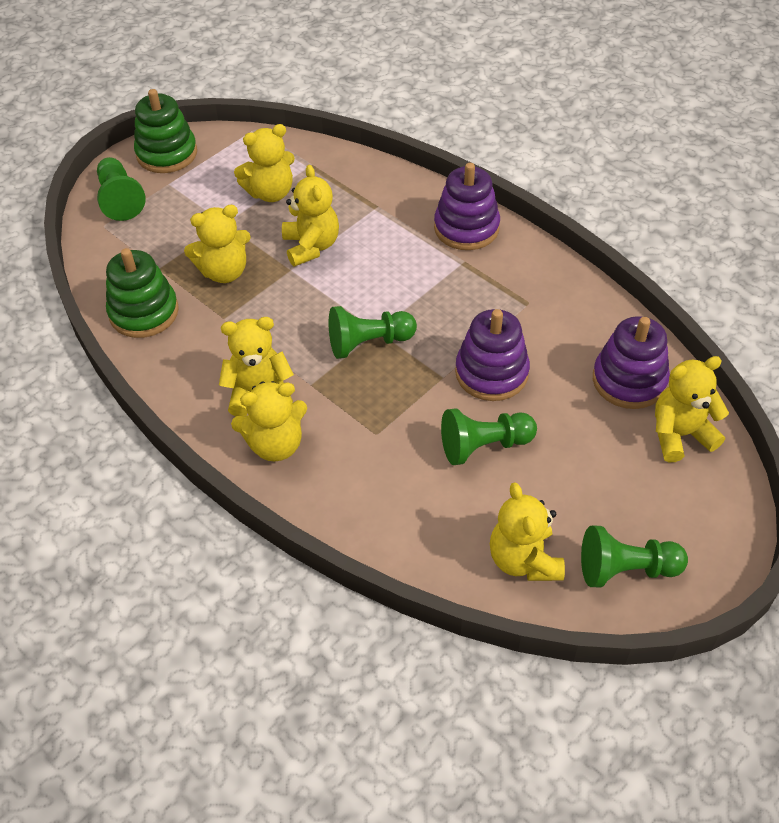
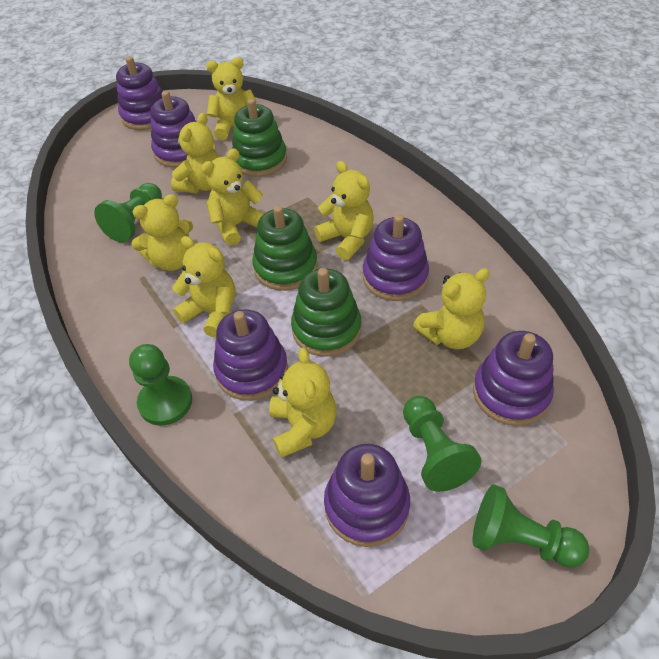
green stacking toy: [106,248,179,338] [134,89,197,173] = 2 -> [232,99,287,177] [252,205,318,291] [291,268,361,357] = 3
purple stacking toy: [434,163,500,250] [455,309,530,401] [593,316,670,409] = 3 -> [116,56,163,130] [150,91,197,168] [213,309,288,401] [324,444,410,547] [363,214,429,301] [473,331,554,426] = 6
yellow teddy bear: [184,205,251,283] [219,317,294,417] [231,381,307,461] [234,124,295,202] [282,165,339,267] [490,483,565,581] [655,356,729,462] = 7 -> [132,194,193,271] [171,113,220,193] [172,236,236,338] [201,149,265,246] [206,57,258,140] [269,347,336,458] [314,161,374,261] [413,268,490,349] = 8

